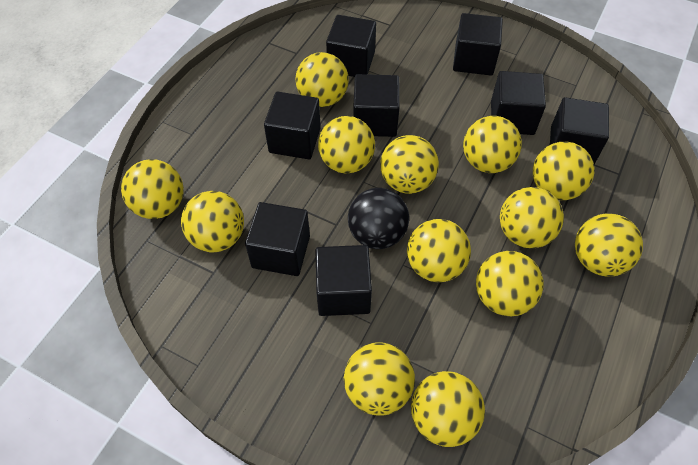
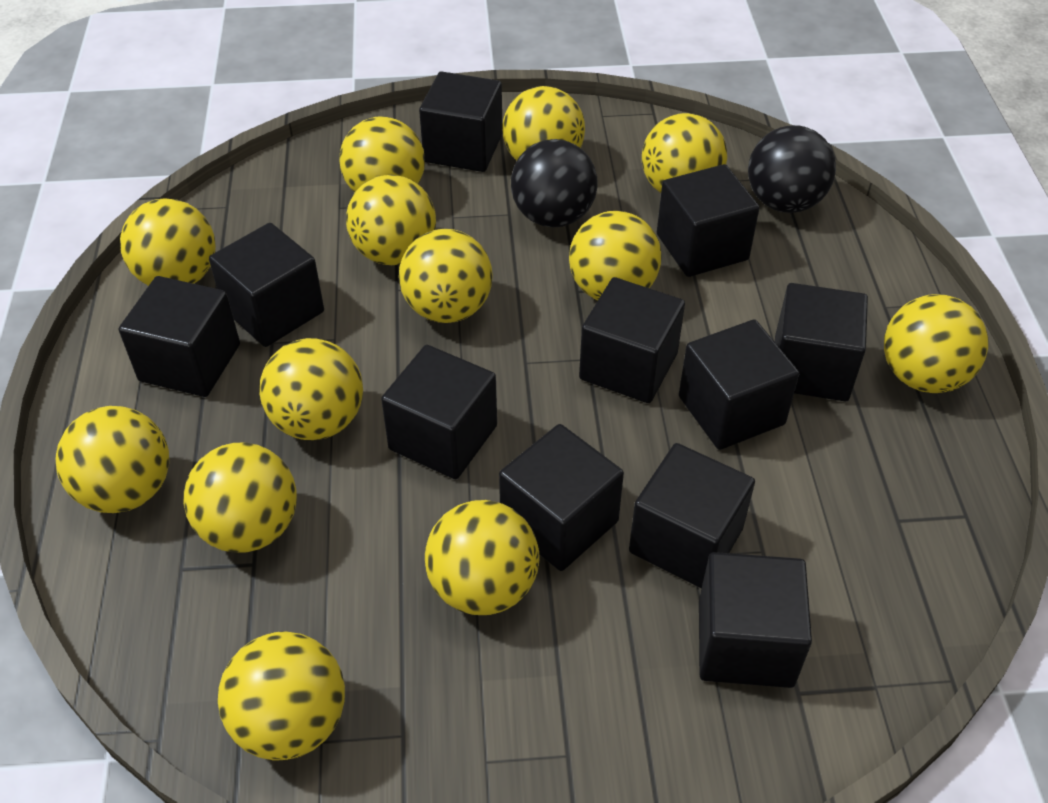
black ball: [348,188,409,249] = 1 -> [511,139,598,227] [748,125,836,213] = 2
black cube: [245,202,310,276] [264,92,321,159] [315,245,372,316] [326,15,376,77] [353,74,400,137] [453,13,503,76] [491,71,546,135] [550,97,609,165] = 8 -> [119,276,240,397] [209,223,324,347] [381,345,497,479] [419,71,503,172] [499,424,624,571] [579,277,685,403] [629,443,755,589] [657,164,759,277] [679,319,799,450] [699,552,812,688] [775,283,868,401] = 11

